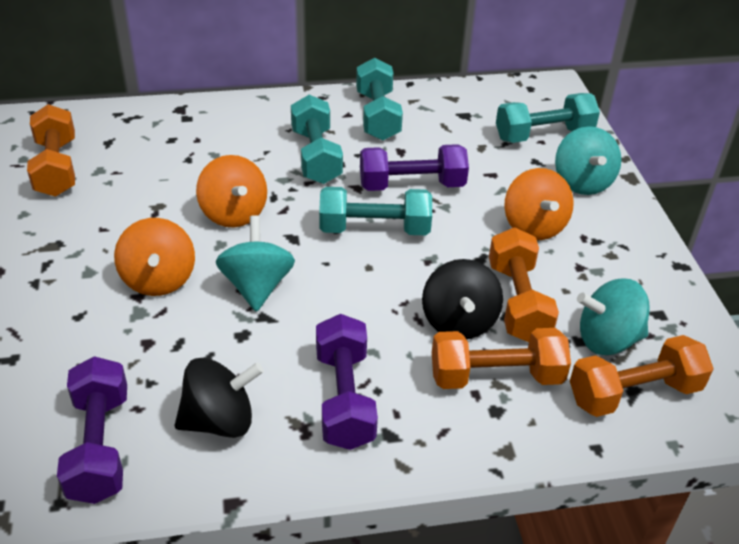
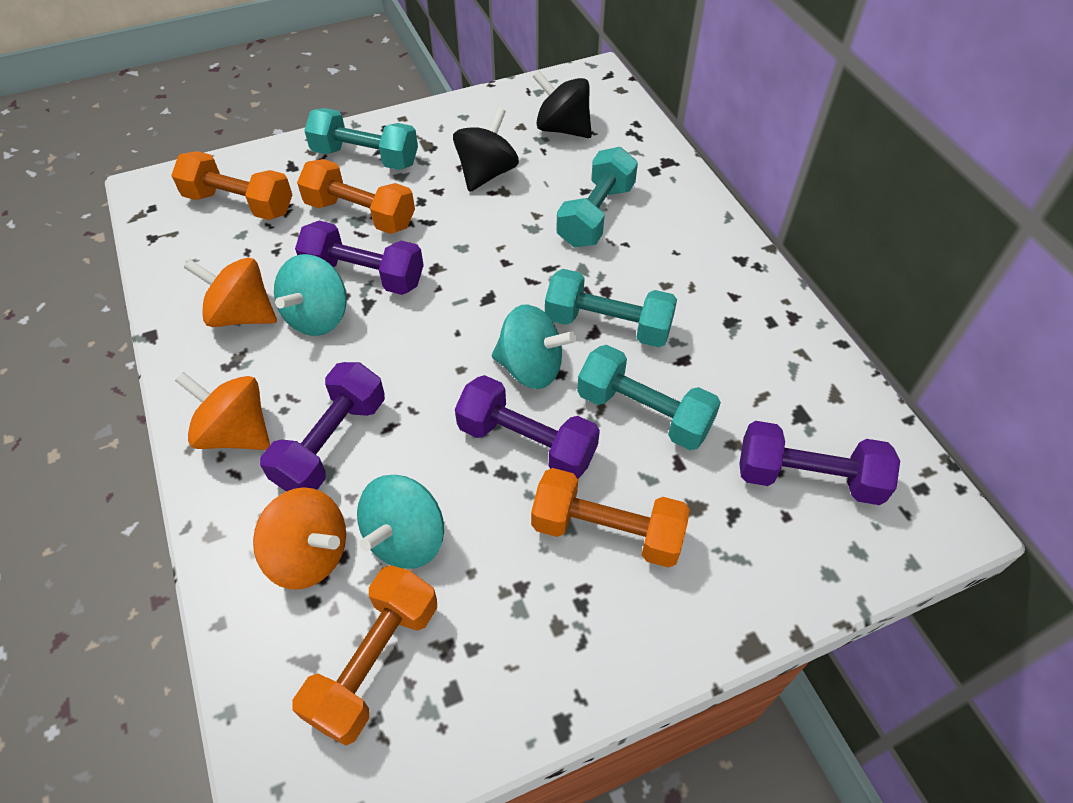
purple dumbbell: [57,356,127,504] [316,314,378,450] [360,144,469,191] = 3 -> [260,362,385,492] [295,221,424,295] [455,375,600,479] [739,421,900,505] = 4

